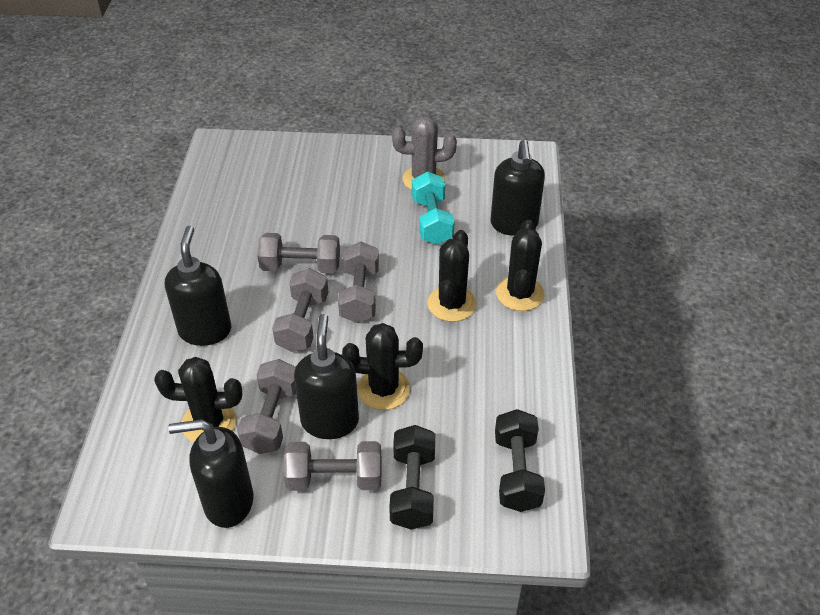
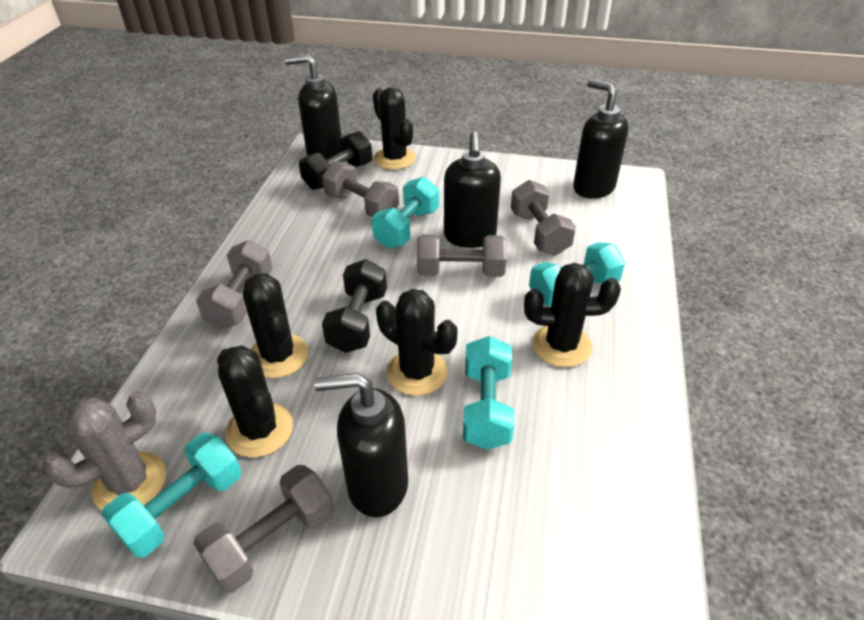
black cactus: [154,357,242,443] [342,323,423,410] [427,230,476,322] [496,220,545,311] = 4 -> [217,345,293,457] [243,273,308,378] [373,87,416,170] [376,289,457,396] [524,263,621,367] = 5
turquoise dumbbell: [412,172,454,245] = 1 -> [102,433,241,558] [371,177,439,248] [463,336,515,450] [529,242,625,307] = 4

